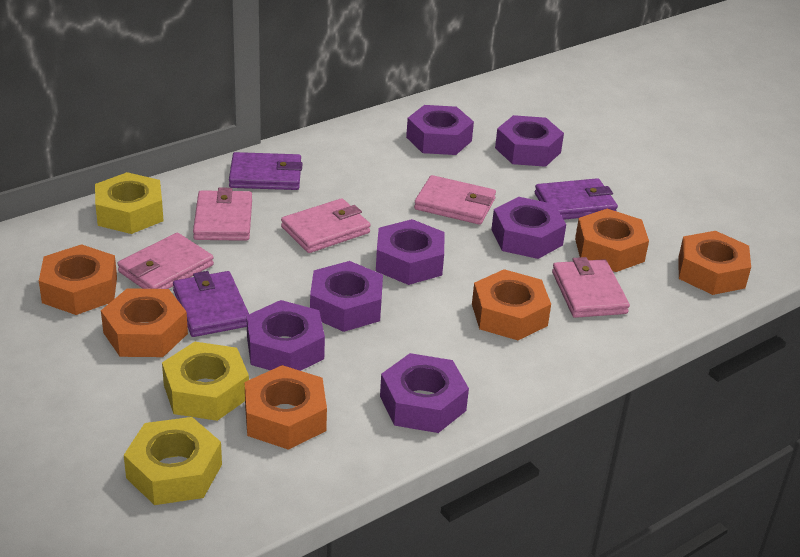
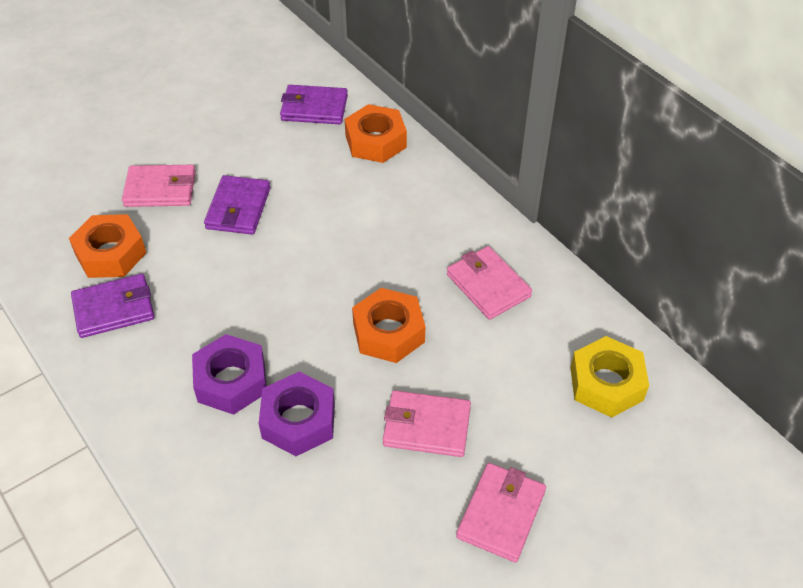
orange nut: [39,244,117,315] [101,288,188,357] [245,365,327,450] [472,269,551,340] [575,209,649,272] [678,231,751,295] = 6 -> [69,214,146,278] [345,104,407,163] [352,288,426,363] = 3
pink wallet: [117,233,214,289] [193,188,252,241] [281,198,371,253] [414,175,496,225] [552,257,630,318] = 5 -> [122,165,196,207] [383,390,471,457] [447,246,532,320] [456,463,546,562] = 4
purple nut: [246,300,325,371] [310,261,383,332] [376,219,444,285] [380,353,469,433] [406,105,474,155] [491,197,566,259] [495,115,564,167] = 7 -> [192,334,267,415] [259,372,335,456] = 2
yellow nut: [95,172,164,234] [124,417,222,505] [162,342,249,421] = 3 -> [570,336,649,418] = 1

